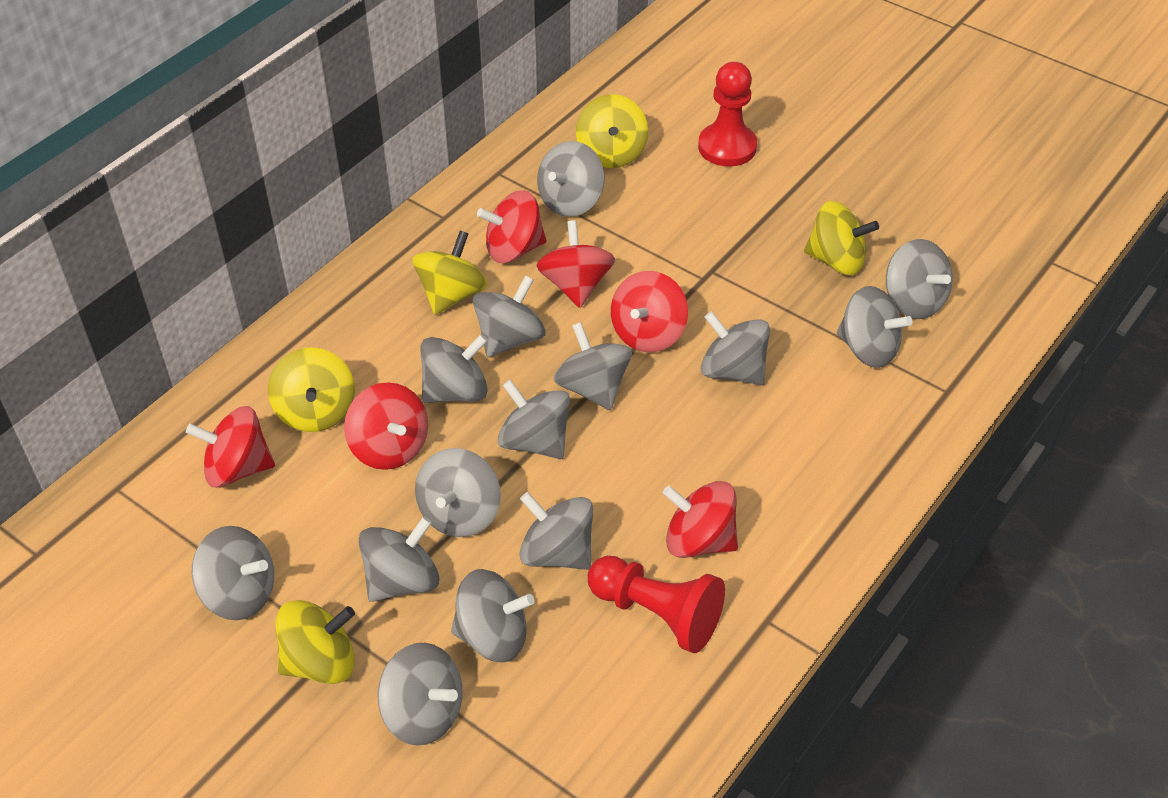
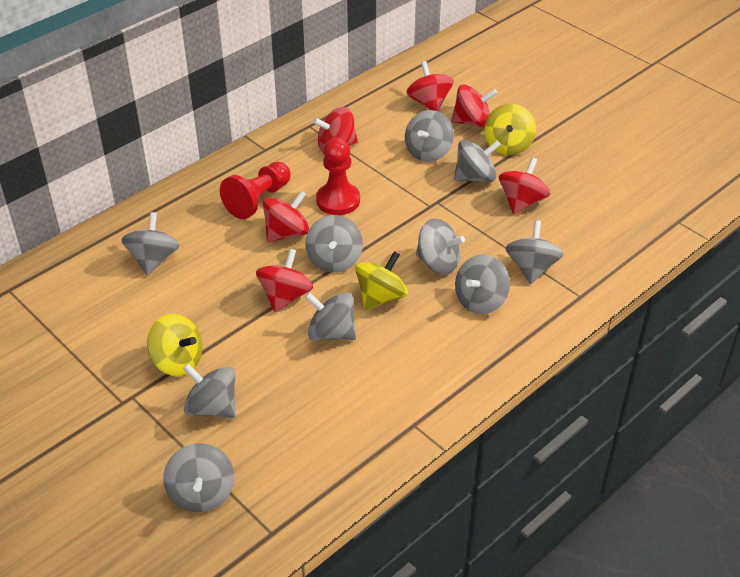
grey spinning top: [192,526,274,620] [359,516,439,602] [378,643,463,746] [415,448,501,537] [421,334,488,403] [451,569,534,662] [473,275,546,357] [498,379,570,459] [519,492,593,570] [537,141,605,217] [553,322,632,410] [701,311,770,385] [837,286,912,368] [886,239,953,319] = 14 -> [121,212,180,275] [163,443,234,512] [183,363,235,418] [305,215,363,273] [305,292,356,341] [405,110,454,162] [416,219,465,275] [454,140,501,182] [455,255,510,314] [505,220,563,284] = 10
yellow spinning top: [268,347,355,432] [275,600,355,684] [412,231,488,315] [576,94,648,168] [804,201,879,275] = 5 -> [147,314,202,376] [355,251,408,310] [484,104,536,155] = 3

